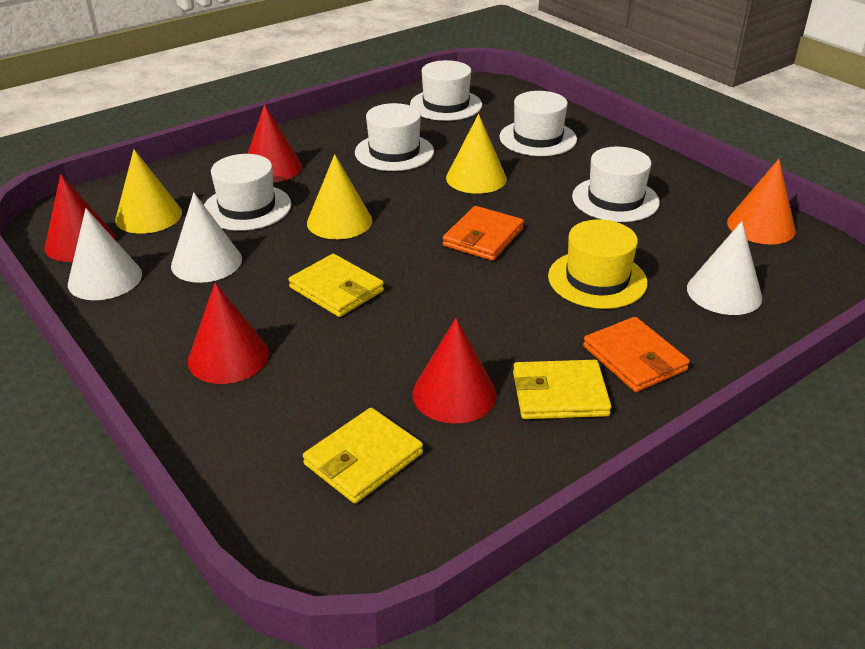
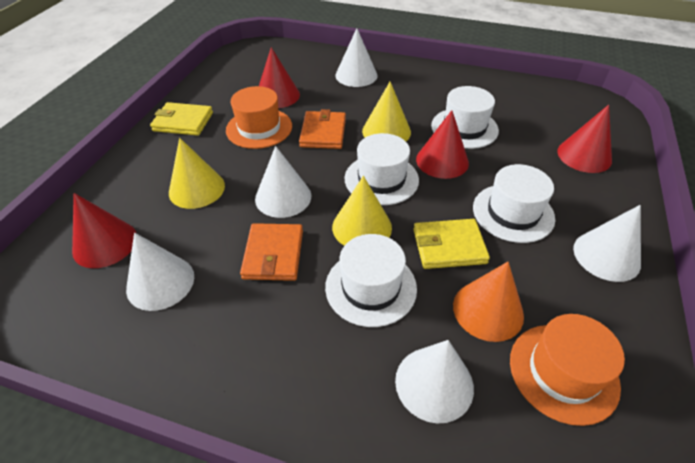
orange hat: none = 0 -> [226,86,292,149] [510,314,625,426] = 2
white cone: [68,208,142,300] [171,192,242,283] [687,221,762,315] = 3 -> [126,233,194,311] [255,146,311,218] [335,28,377,87] [395,340,474,424] [573,205,641,282] = 5
white hat: [204,154,291,231] [355,103,434,171] [410,60,482,121] [499,91,577,156] [572,147,660,222] = 5 -> [325,234,417,327] [345,133,419,205] [431,86,499,149] [473,164,555,243] = 4
yellow hat: [548,219,648,309] = 1 -> none = 0
yellow wallet: [289,254,384,317] [303,408,423,504] [513,360,612,419] = 3 -> [150,102,213,136] [413,219,490,269] = 2

